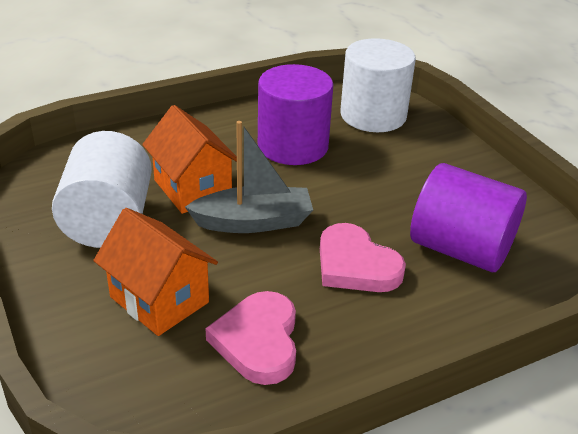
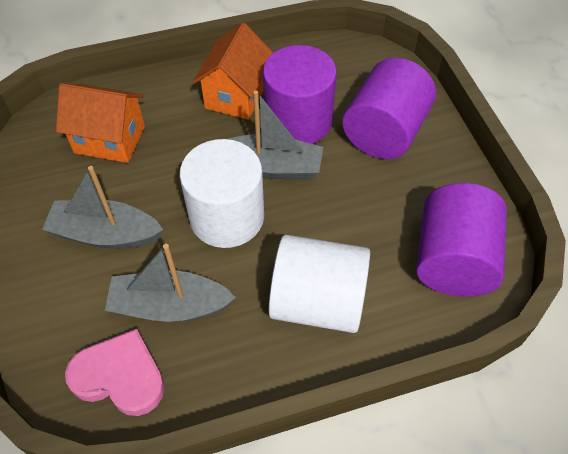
grey boat: [185,121,313,233] = 1 -> [42,166,164,249] [105,244,236,322] [229,90,323,180] = 3
pink heart: [205,291,296,385] [320,223,406,292] = 2 -> [65,329,165,416] = 1
purple cylinder: [258,64,333,165] [410,163,527,272] = 2 -> [263,45,337,144] [342,58,436,159] [416,183,507,297] = 3

